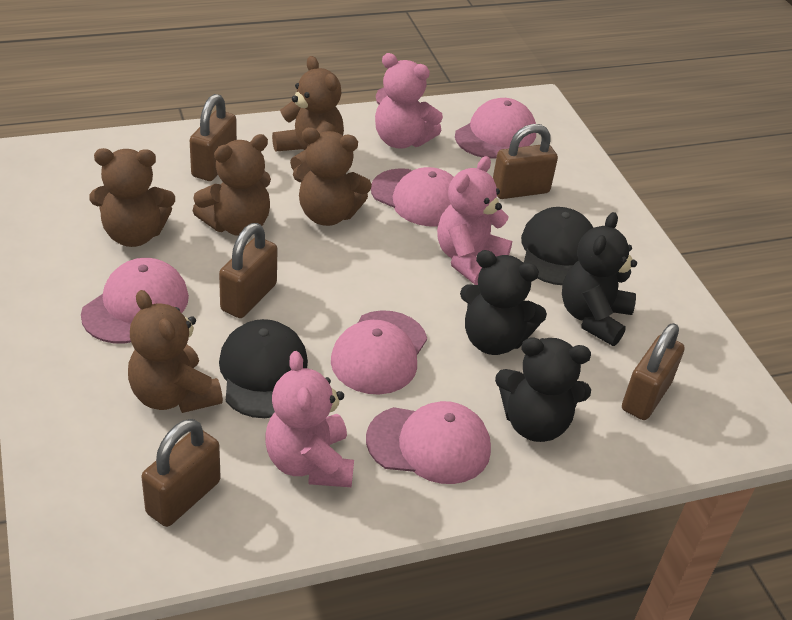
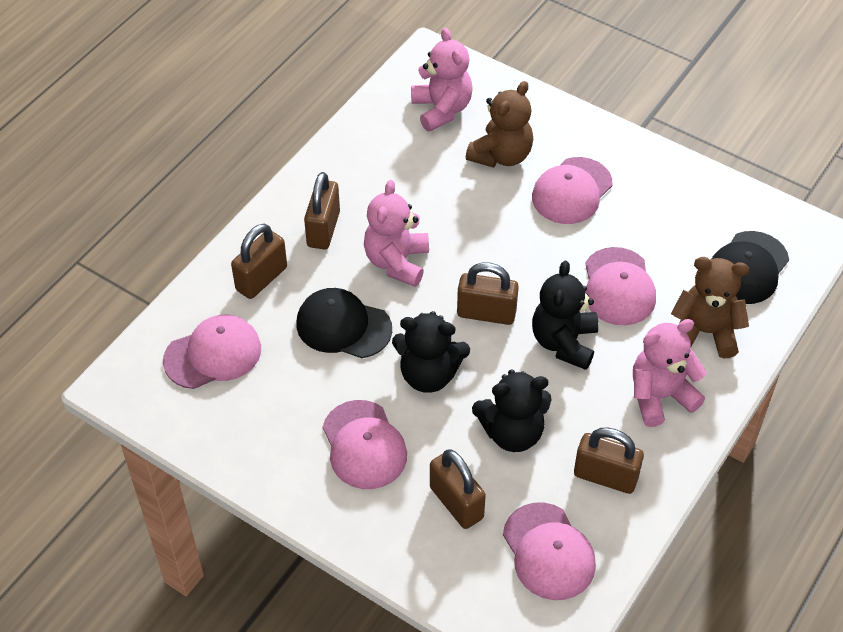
brown teddy bear: [89,148,175,247] [128,290,223,413] [193,134,271,236] [272,56,344,171] [293,127,372,226] = 5 -> [466,81,533,168] [671,257,749,358] = 2

